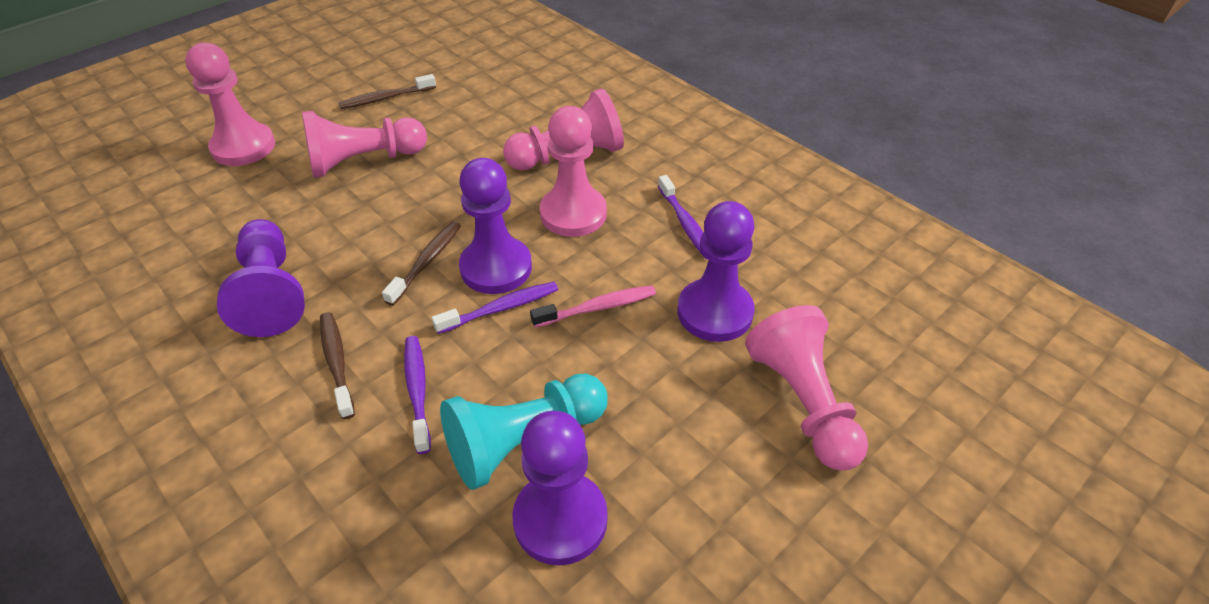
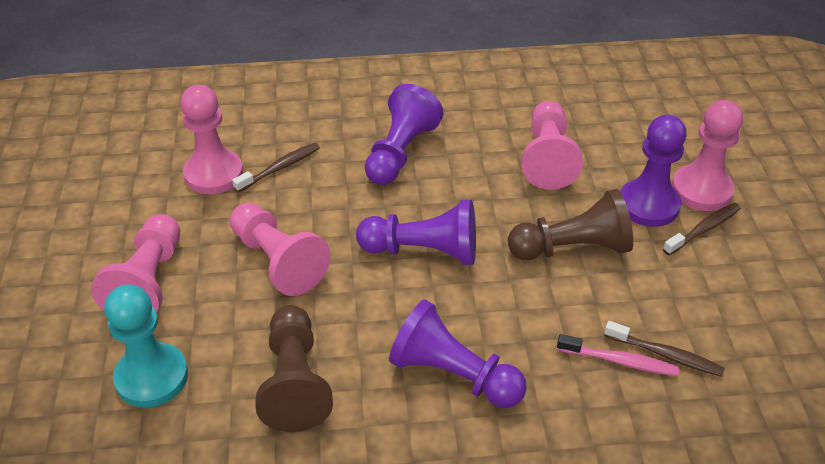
brown pawn: none = 0 -> [256,305,333,432] [508,189,633,260] = 2
purple toothbrush: [404,336,431,454] [432,282,558,334] [658,175,707,259] = 3 -> none = 0

